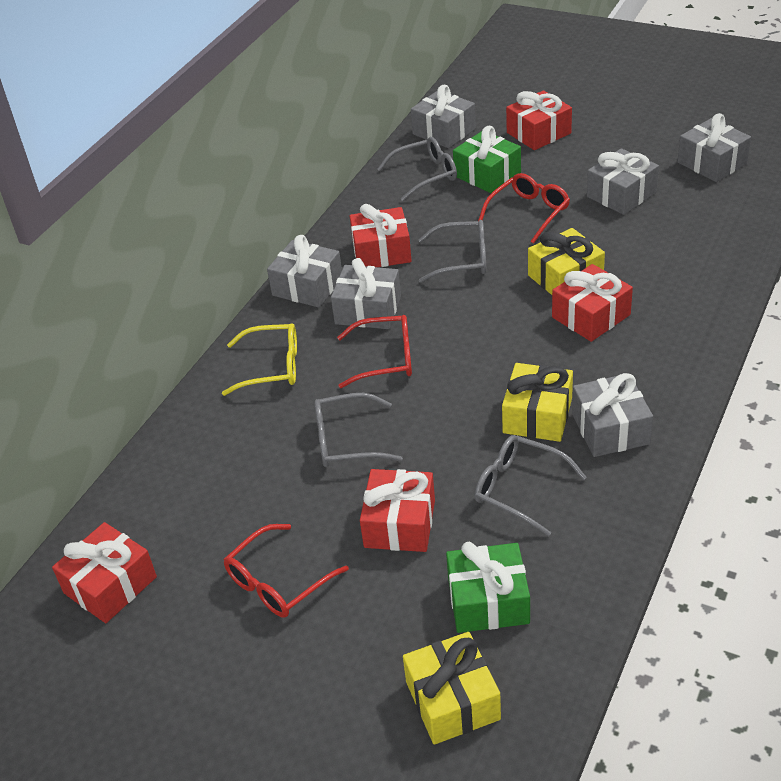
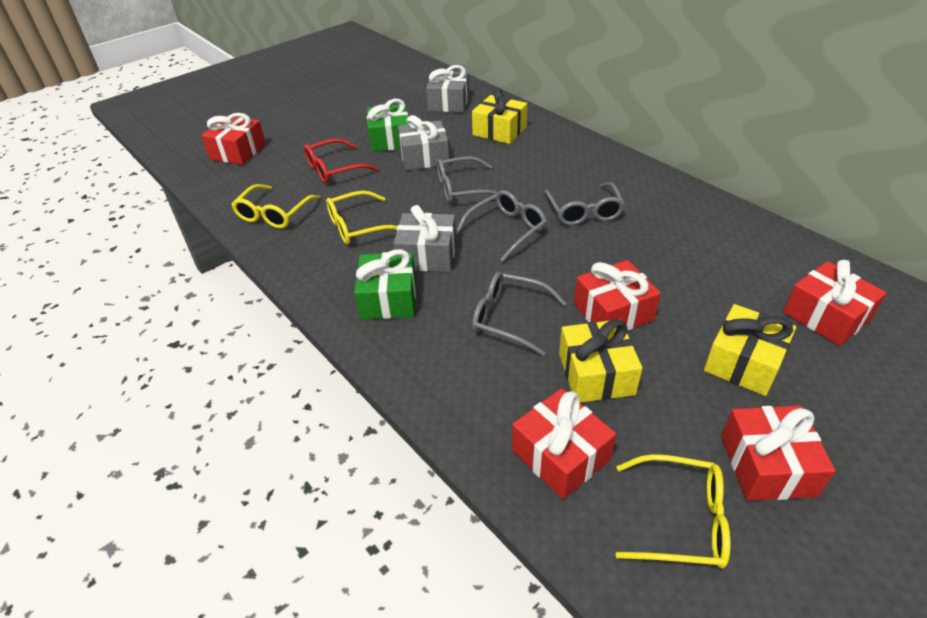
grey gift: [267,235,342,308] [331,258,401,329] [411,85,476,148] [572,373,653,457] [587,148,659,215] [678,113,751,182] = 6 -> [394,205,456,272] [398,115,450,171] [426,65,469,112] = 3
red glasses: [223,524,349,618] [337,315,412,388] [478,173,570,244] = 3 -> [304,139,378,183] = 1
yellow glasses: [222,323,297,396] = 1 -> [231,184,320,229] [326,190,398,245] [616,454,730,569] = 3

